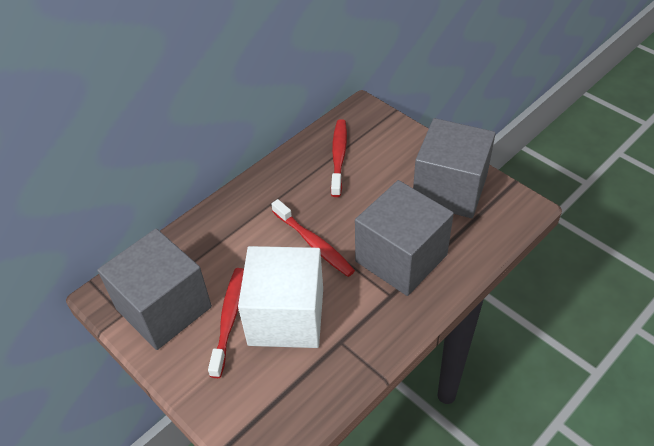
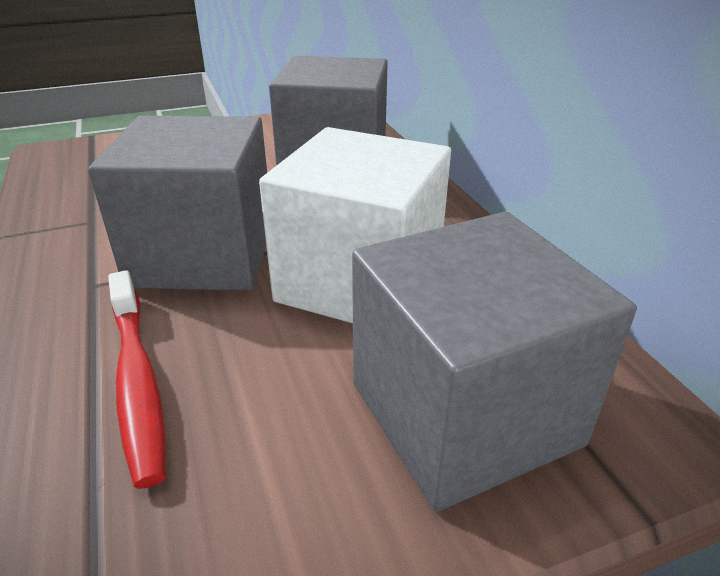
red toothbrush: [208,268,244,378] [271,199,355,277] [331,119,347,197] = 3 -> [108,270,166,489] = 1

